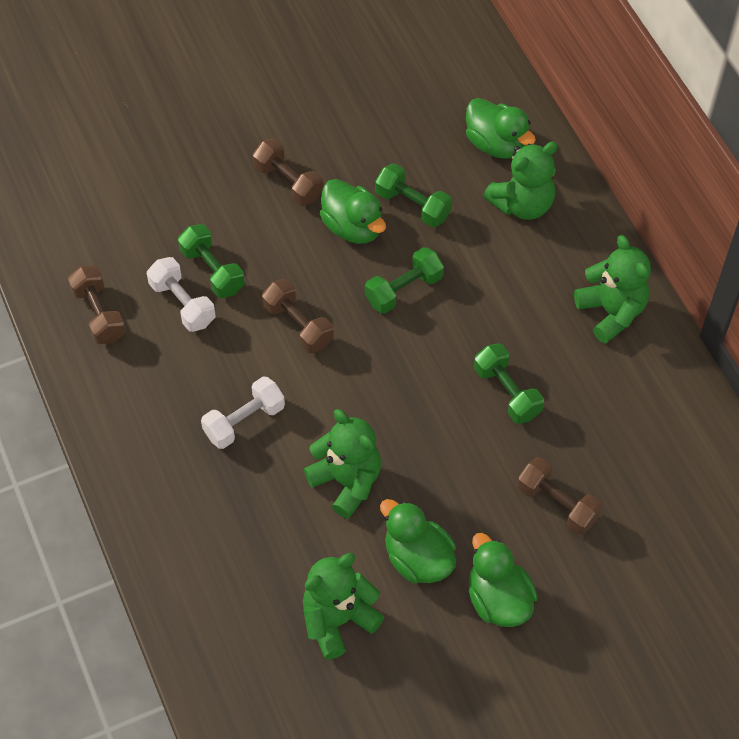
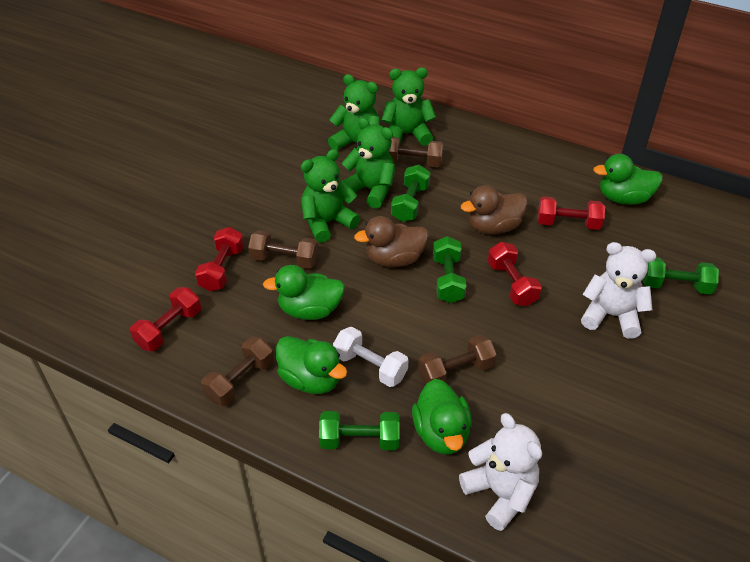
brown duck: none = 0 -> [354,216,429,267] [461,185,528,234] = 2
red dumbbell: none = 0 -> [130,287,201,351] [195,227,244,291] [487,242,542,306] [537,196,605,230] = 4
white dumbbell: [147,257,216,332] [201,377,285,449] = 2 -> [333,327,409,387] = 1
white teddy bear: none = 0 -> [459,413,542,531] [581,242,656,338] = 2

